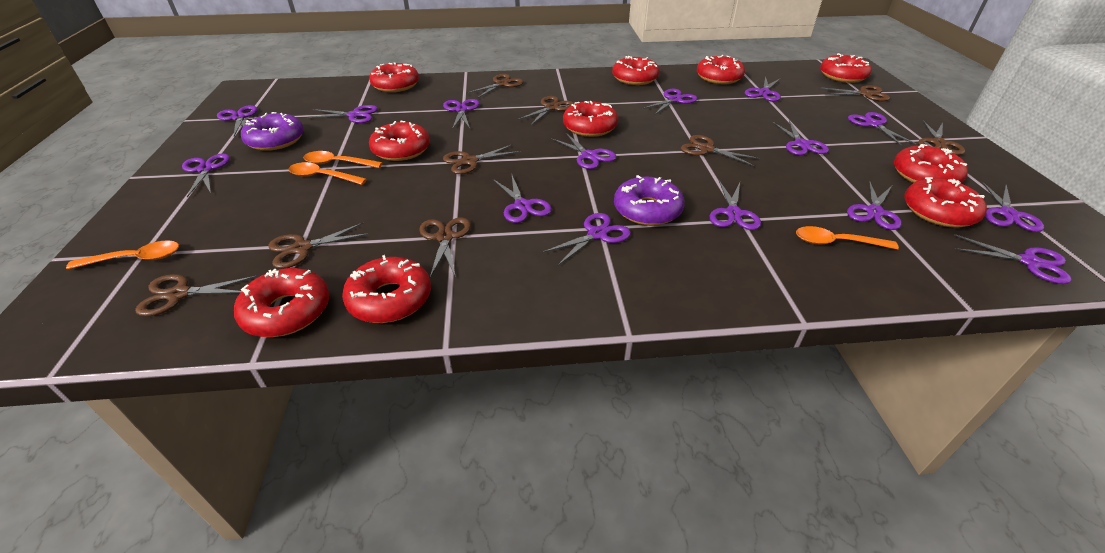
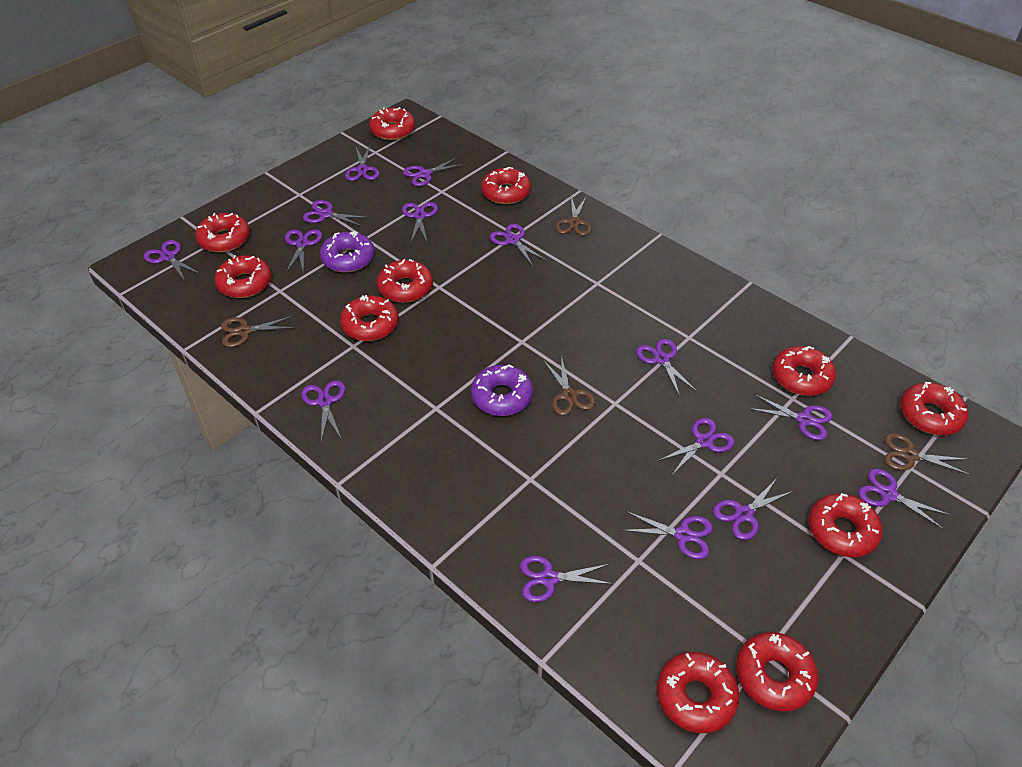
brown scissors: [135,274,257,317] [268,222,369,269] [419,217,471,278] [443,144,521,174] [467,74,524,98] [517,96,574,125] [681,135,760,166] [820,85,890,101] [918,120,965,155] = 9 -> [221,316,295,347] [543,356,595,416] [555,196,592,236] [884,433,971,475] = 4
orange spoon: [66,240,179,269] [289,162,367,185] [303,151,383,168] [796,226,899,250] = 4 -> none = 0
red donut: [234,268,329,337] [342,255,431,323] [369,62,419,92] [369,121,430,161] [563,101,618,137] [612,56,660,85] [697,55,745,84] [820,53,872,83] [894,144,968,183] [904,177,987,228] = 10 -> [195,213,250,253] [214,255,272,298] [340,295,399,341] [369,107,415,140] [377,259,433,303] [481,167,531,204] [657,652,739,733] [736,632,819,712] [773,346,836,396] [808,493,883,557] [900,382,968,435] = 11

